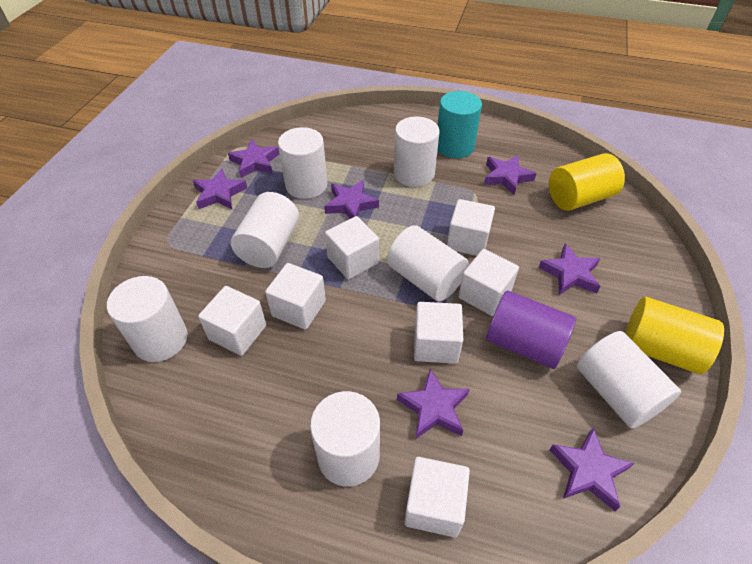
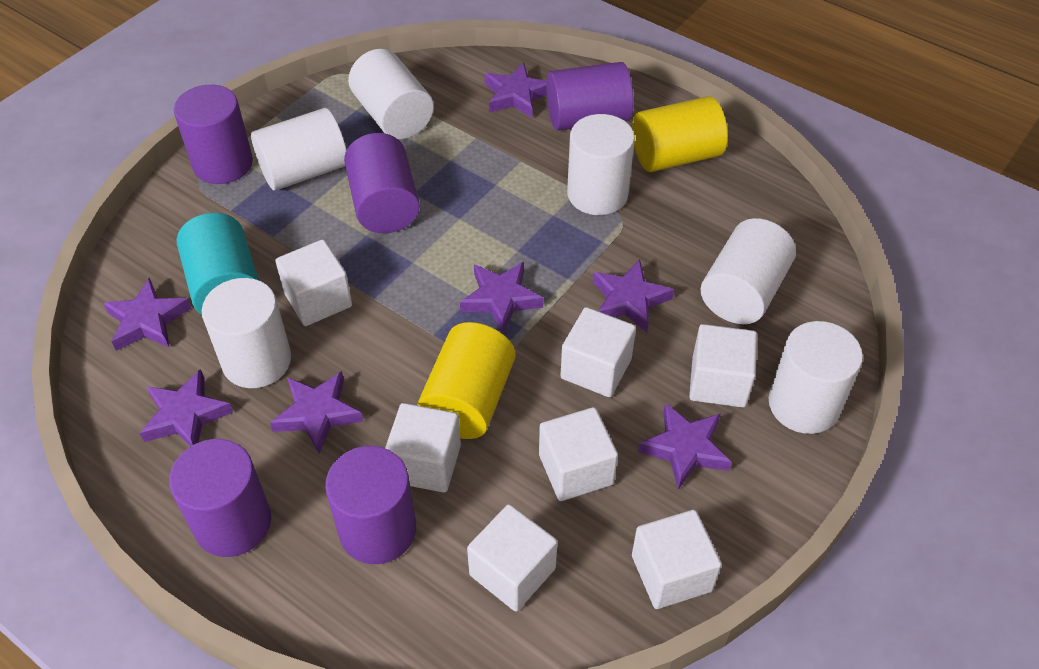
purple cylinder: [486,290,576,369] = 1 -> [169,439,271,557] [174,85,253,184] [325,446,416,564] [344,133,420,233] [546,62,633,131] = 5
white cylinder: [107,276,188,362] [231,192,299,268] [278,127,327,199] [310,391,380,487] [387,225,469,302] [394,117,439,187] [577,331,681,429] = 7 -> [202,278,291,388] [251,108,347,191] [348,49,434,139] [567,114,635,215] [701,218,796,324] [768,321,863,434] = 6

